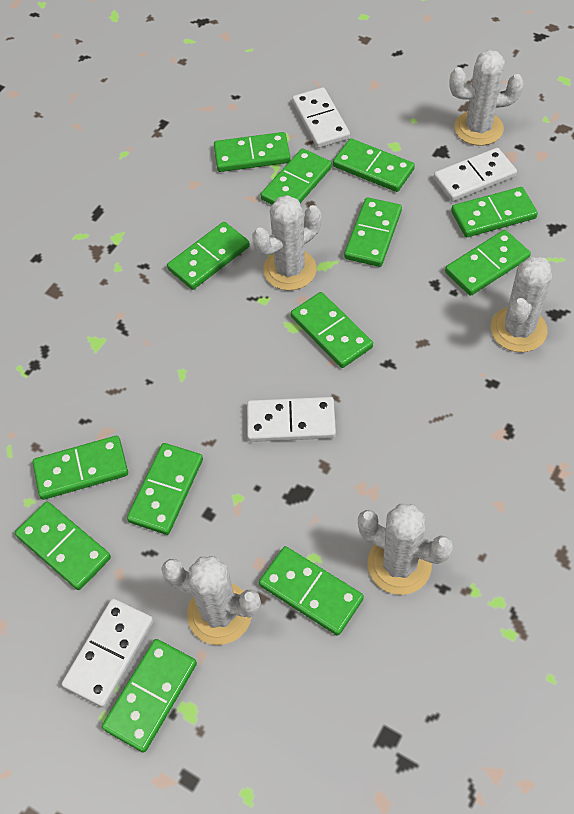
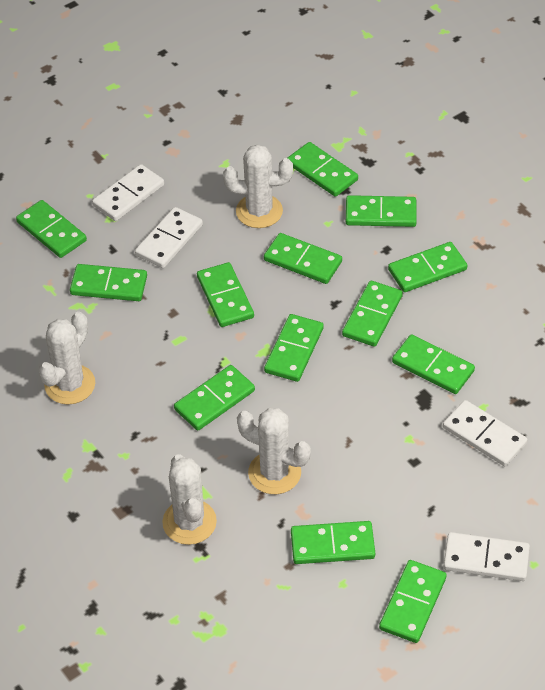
white cactus: [161,556,261,645] [252,195,321,290] [358,504,453,595] [449,50,524,146] [491,257,552,352] = 5 -> [39,312,95,405] [162,454,217,545] [223,144,293,228] [237,408,311,494] = 4

